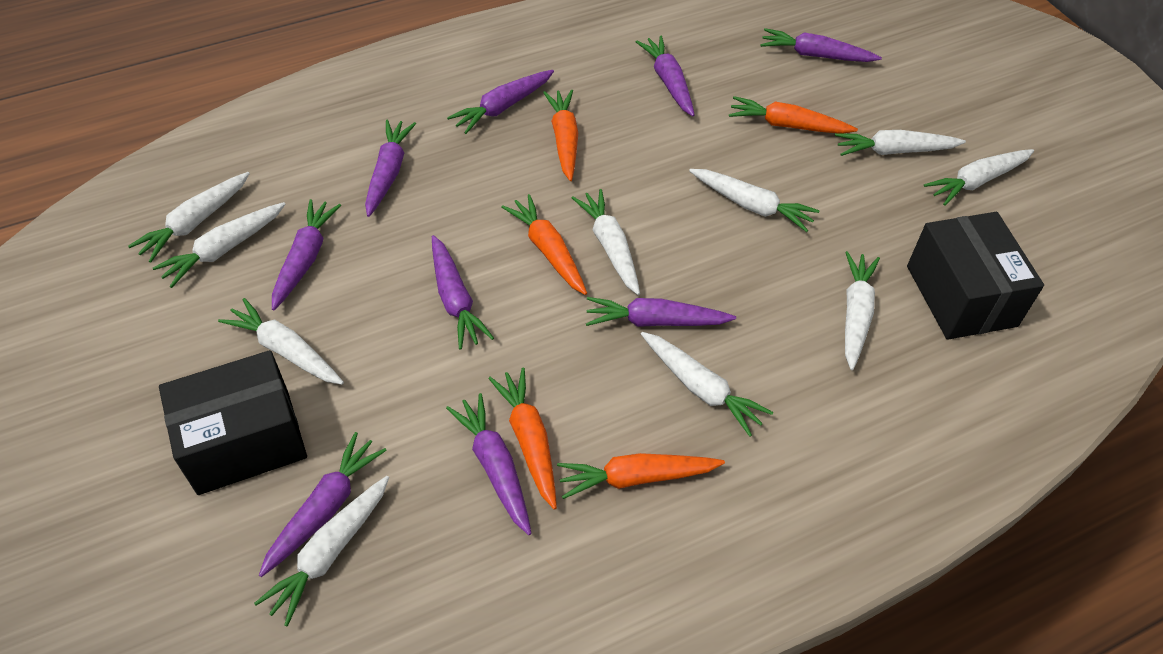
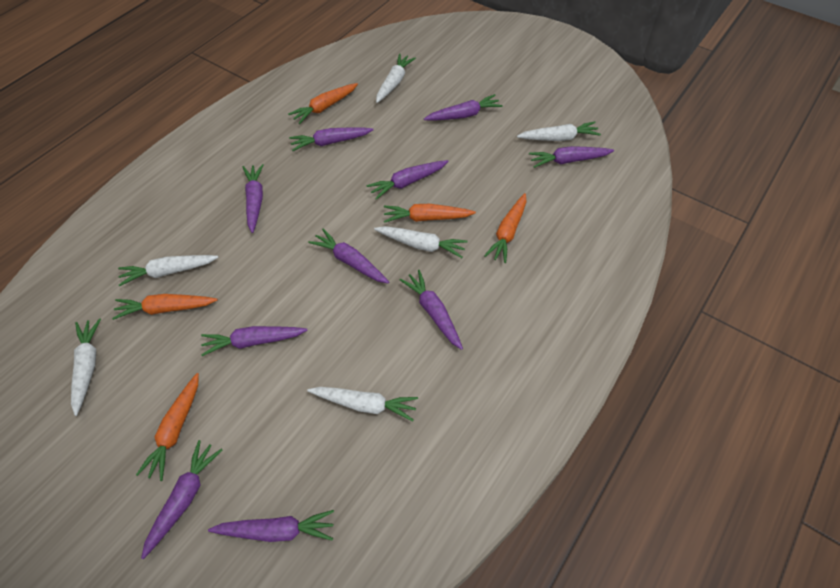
black box: [159,350,307,495] [907,212,1044,340] = 2 -> none = 0
purple carrot: [259,432,387,577] [272,199,341,310] [365,120,416,217] [432,235,494,350] [446,393,532,535] [447,70,554,134] [586,297,736,327] [636,35,695,116] [761,28,882,62] = 9 -> [141,440,222,559] [201,326,307,356] [208,510,334,542] [243,164,263,233] [289,128,374,151] [308,229,389,284] [366,160,449,200] [400,270,463,350] [424,94,503,121] [529,146,614,168] = 10
white carrot: [128,172,250,263] [153,202,286,288] [218,298,344,385] [254,476,389,626] [572,189,640,295] [641,332,773,437] [689,169,820,232] [835,130,966,156] [845,251,880,370] [924,149,1034,206] = 10 -> [71,318,101,416] [118,255,218,286] [307,387,418,422] [374,226,468,258] [376,54,416,103] [517,122,601,141] = 6

